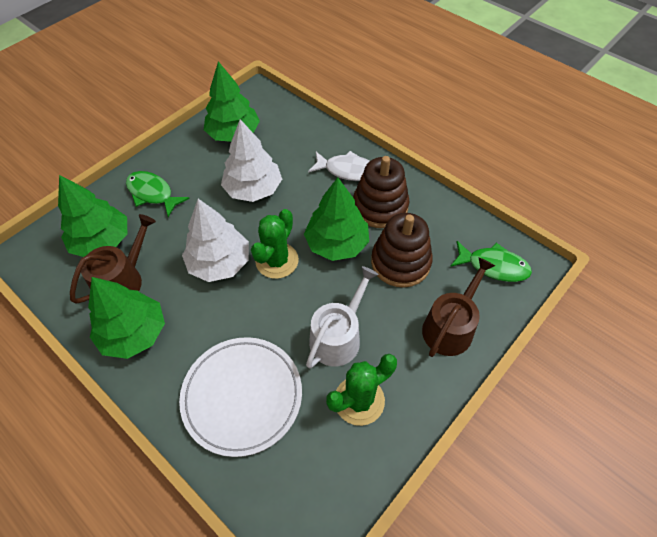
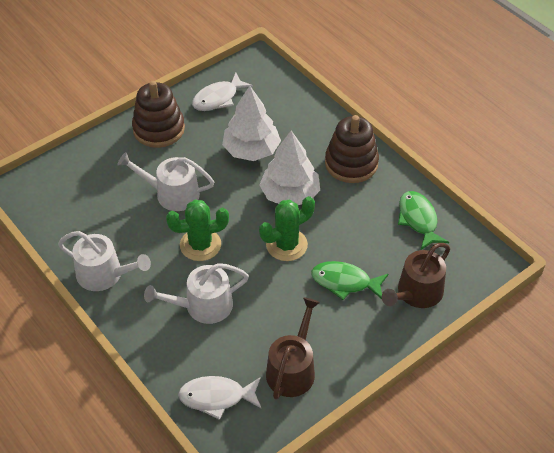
green tree: [58,175,127,257] [88,277,165,359] [204,61,260,142] [304,177,369,261] = 4 -> none = 0
white fish: [308,151,370,181] = 1 -> [178,376,262,420] [192,73,253,111] = 2
white plate: [179,337,302,457] = 1 -> none = 0
white watering can: [306,266,379,369] = 1 -> [58,231,151,291] [117,152,214,211] [144,263,249,324] = 3

